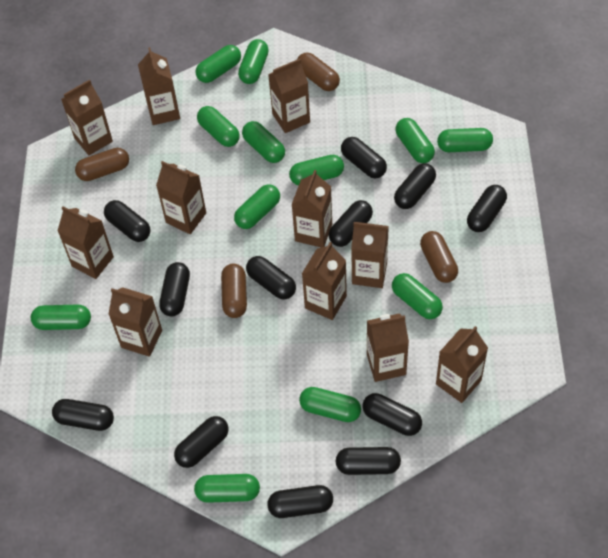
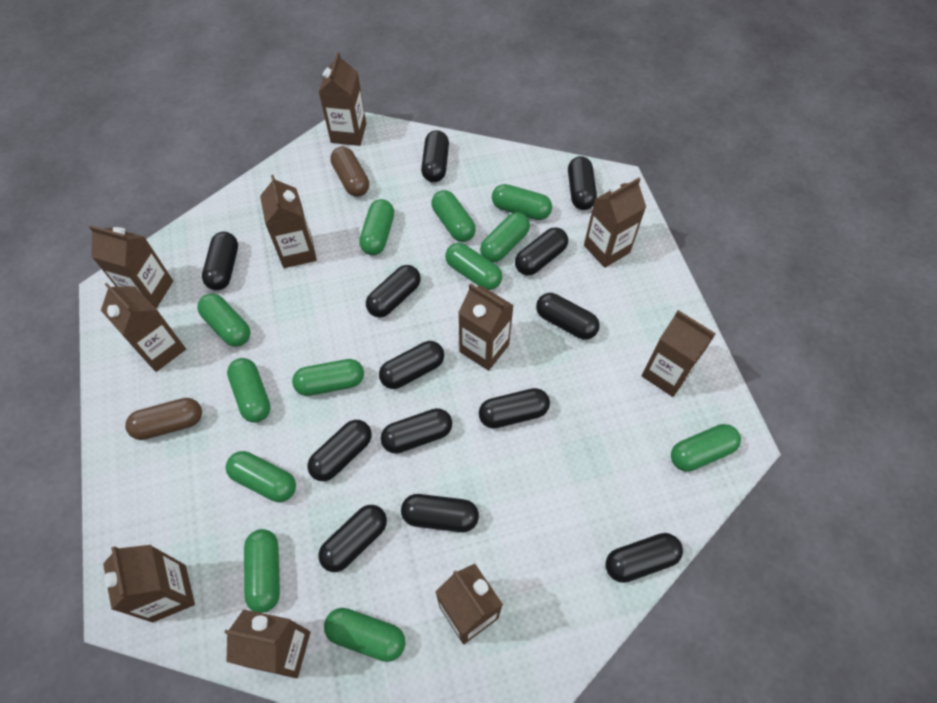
black capsule: [52,399,114,431] [104,200,150,242] [159,262,190,317] [174,416,228,468] [246,256,296,300] [267,485,333,518] [329,200,373,247] [336,447,401,475] [341,137,387,178] [363,393,422,436] [394,163,436,209] [467,185,507,232] = 12 -> [202,232,238,290] [307,420,372,481] [318,505,387,572] [366,265,421,317] [379,341,444,389] [380,408,452,454] [401,494,479,532] [421,130,449,182] [479,388,550,428] [515,227,568,276] [536,293,599,340] [568,156,597,210] [606,533,683,583] = 13
brown capsule: [75,148,129,181] [221,264,247,318] [297,53,340,91] [420,231,458,283] = 4 -> [125,398,202,440] [330,147,369,197] = 2
brown carton: [57,206,114,279] [61,80,113,155] [108,287,162,357] [138,47,180,125] [156,161,206,234] [268,59,310,133] [291,170,332,248] [302,242,347,320] [351,222,389,288] [367,313,409,382] [436,326,488,403] = 11 -> [89,225,173,308] [101,283,186,372] [103,545,195,622] [224,609,311,678] [260,175,317,268] [319,52,366,146] [435,564,503,644] [458,284,514,371] [584,178,646,268] [642,310,716,397] = 10

